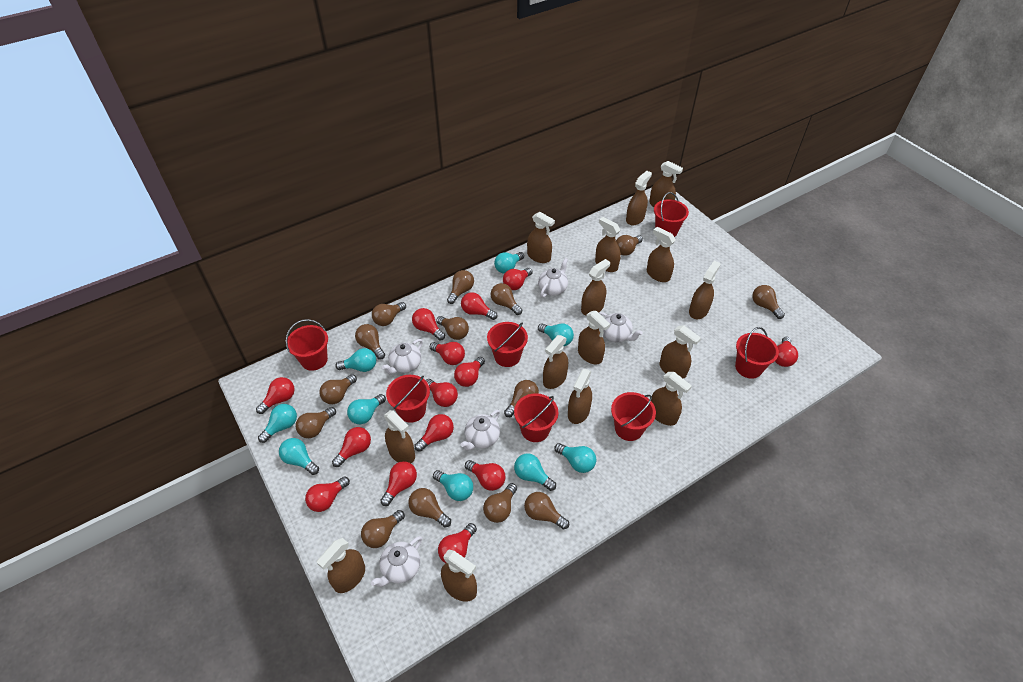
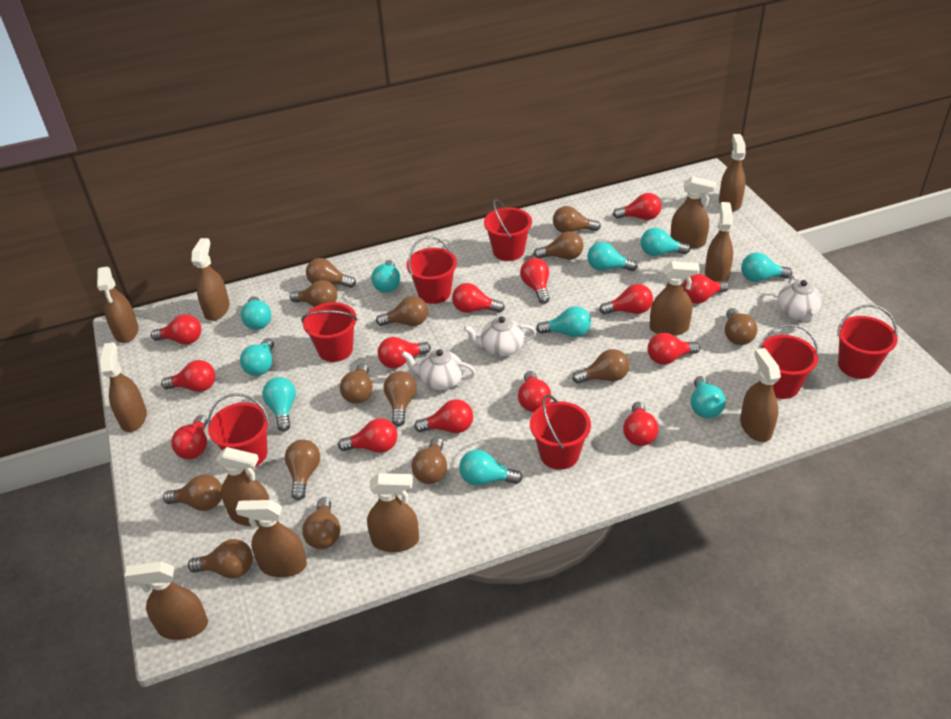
brown spray bottle: [317,538,365,593] [384,410,415,463] [441,549,477,602] [527,212,555,263] [543,335,568,389] [568,369,592,424] [578,311,610,365] [581,259,610,316] [595,217,621,272] [626,171,652,225] [647,227,676,282] [649,161,683,207] [651,372,692,426] [660,325,701,378] [689,261,720,319] = 15 -> [97,267,139,343] [100,342,147,432] [124,561,208,640] [191,238,230,321] [216,447,270,526] [236,500,307,577] [367,473,419,552] [650,261,700,336] [670,176,717,249] [705,202,733,281] [719,134,746,212] [740,348,781,442] = 12
turquoise light bulb: [258,404,297,443] [279,438,319,475] [335,348,376,372] [347,394,386,424] [433,470,473,501] [494,252,524,273] [514,453,556,491] [538,323,574,346] [554,443,596,473] = 9 -> [240,338,274,376] [241,296,271,330] [262,377,296,432] [371,260,400,293] [459,450,523,486] [536,306,591,337] [587,242,638,271] [641,228,690,256] [691,376,726,418] [741,253,792,282] = 10
white teapot: [371,536,422,587] [382,339,423,374] [460,410,500,451] [538,258,568,298] [598,312,643,342] = 5 -> [402,349,476,390] [464,317,537,357] [777,275,822,323] = 3

